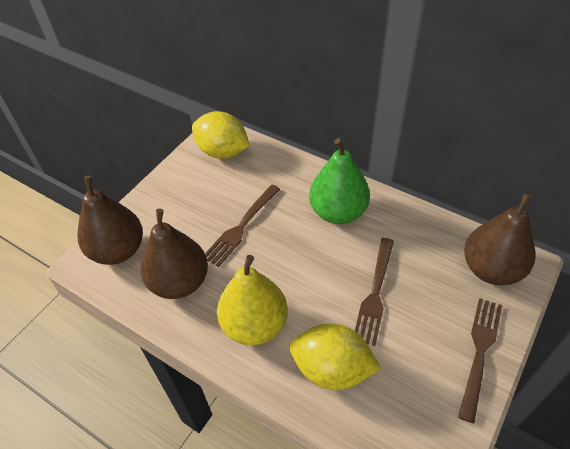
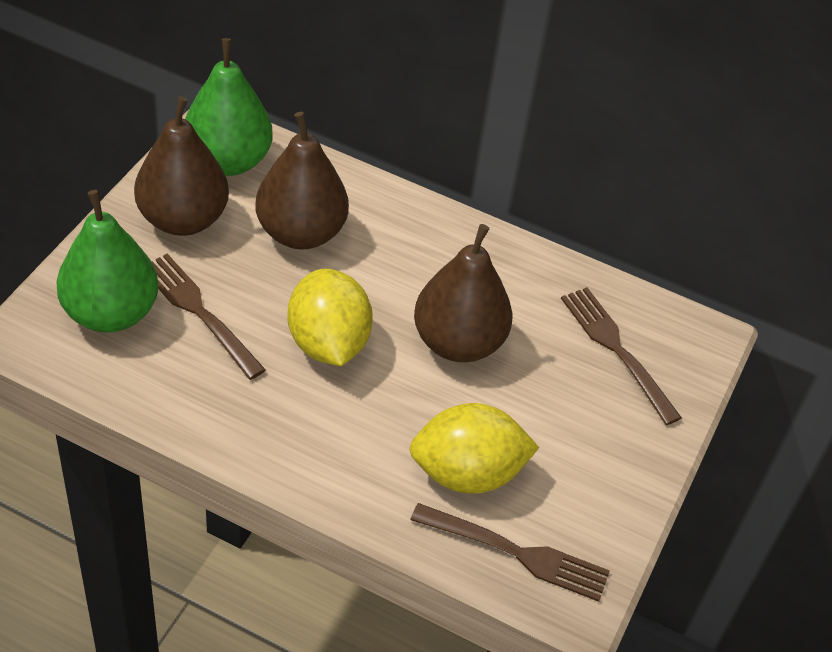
green pear: [309,138,370,224] = 1 -> [56,190,159,332] [185,38,273,176] = 2
yellow pear: [217,255,288,345] = 1 -> none = 0

